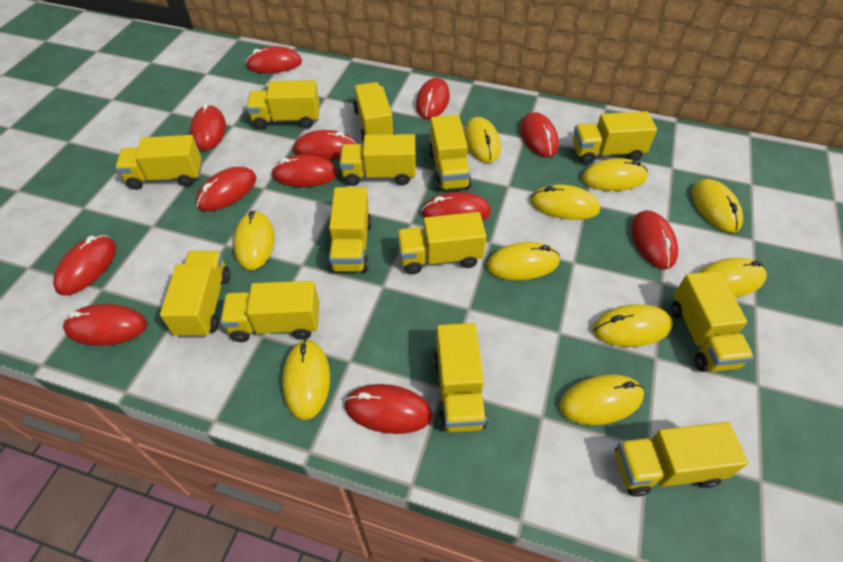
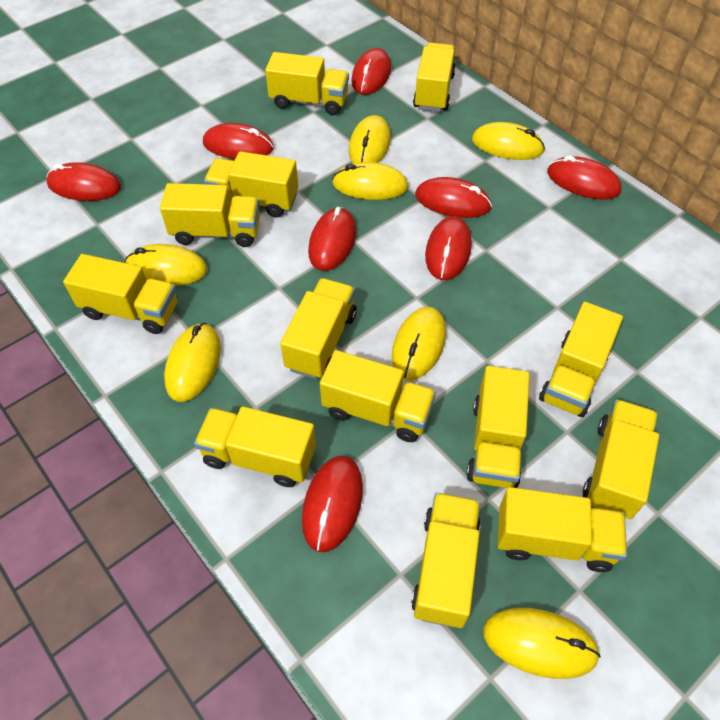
red mouse: [53,235,116,295] [63,304,147,346] [190,103,226,150] [196,167,256,211] [245,46,302,73] [271,155,338,187] [293,130,356,160] [344,384,432,434] [416,78,450,119] [421,192,491,221] [520,112,559,157] [631,210,678,269] = 12 -> [46,162,121,201] [203,123,274,159] [302,456,363,552] [308,207,356,271] [351,48,391,95] [415,177,492,218] [425,216,472,280] [547,155,622,200] = 8
yellow mouse: [233,211,275,270] [282,339,330,420] [464,117,501,163] [486,242,560,280] [530,185,600,220] [559,374,644,425] [582,158,648,191] [593,304,673,347] [692,179,743,232] [698,258,767,297] = 10 -> [125,244,208,286] [164,323,221,402] [332,162,408,200] [349,115,391,163] [392,307,446,380] [472,122,545,160] [483,608,601,679] = 7

